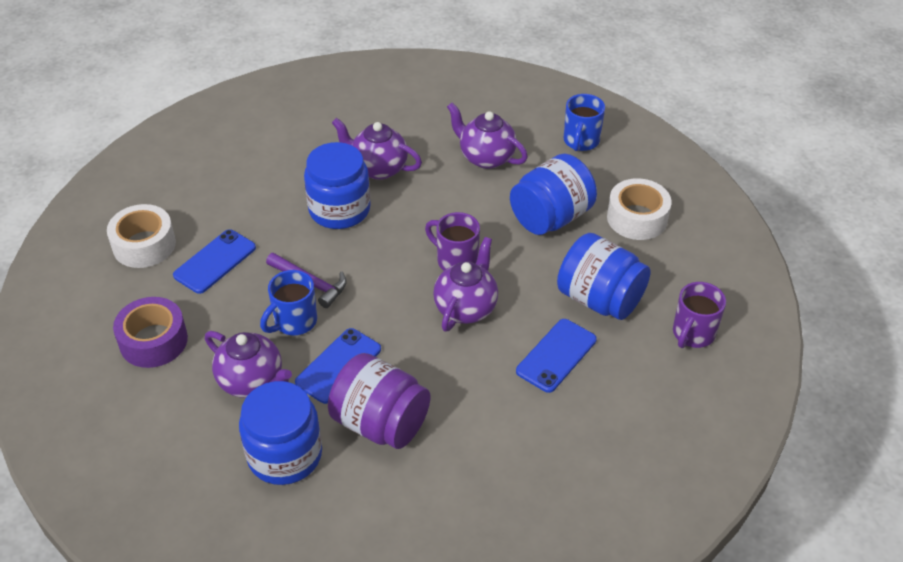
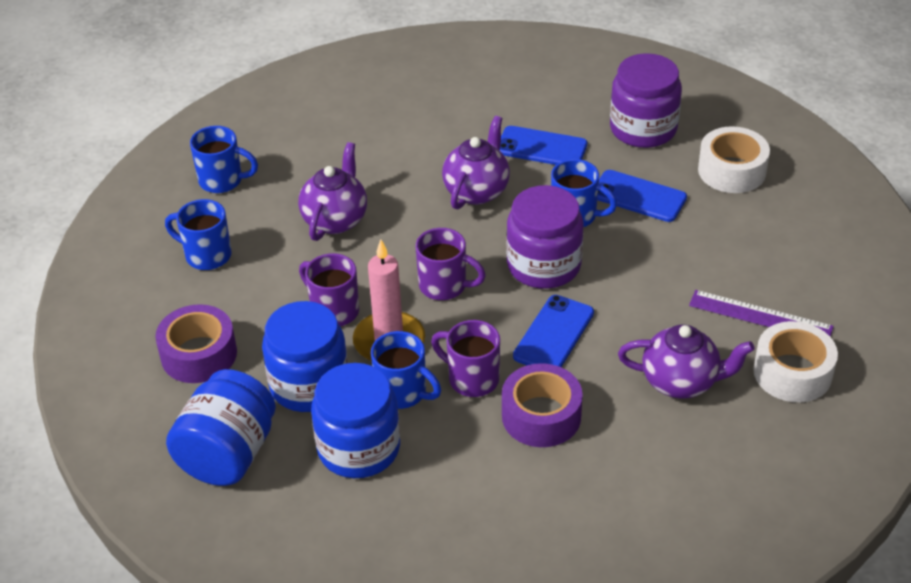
blue jar: [239,381,322,485] [304,142,371,229] [510,154,597,235] [557,233,651,320] = 4 -> [166,369,276,486] [262,301,348,412] [311,363,400,478] = 3
blue mug: [260,270,317,335] [564,94,605,151] = 2 -> [165,199,232,270] [190,126,258,193] [371,331,441,409] [551,159,617,227] = 4
pink candle: none = 0 -> [353,240,425,361] = 1
purple hammer: [266,253,347,308] = 1 -> none = 0
purple jar: [328,353,430,449] = 1 -> [506,185,583,289] [610,53,682,148] = 2
purple mug: [425,212,480,271] [673,282,726,348] = 2 -> [299,253,359,326] [416,228,486,300] [431,320,500,397] = 3
purple ruler: none = 0 -> [689,290,834,337] = 1
purple tape: [113,297,188,368] = 1 -> [155,304,237,383] [502,363,583,447] = 2
purple teapot: [205,331,292,398] [332,118,422,180] [433,237,498,332] [447,102,528,169] = 4 -> [298,142,367,241] [442,116,510,210] [618,325,755,398] = 3

